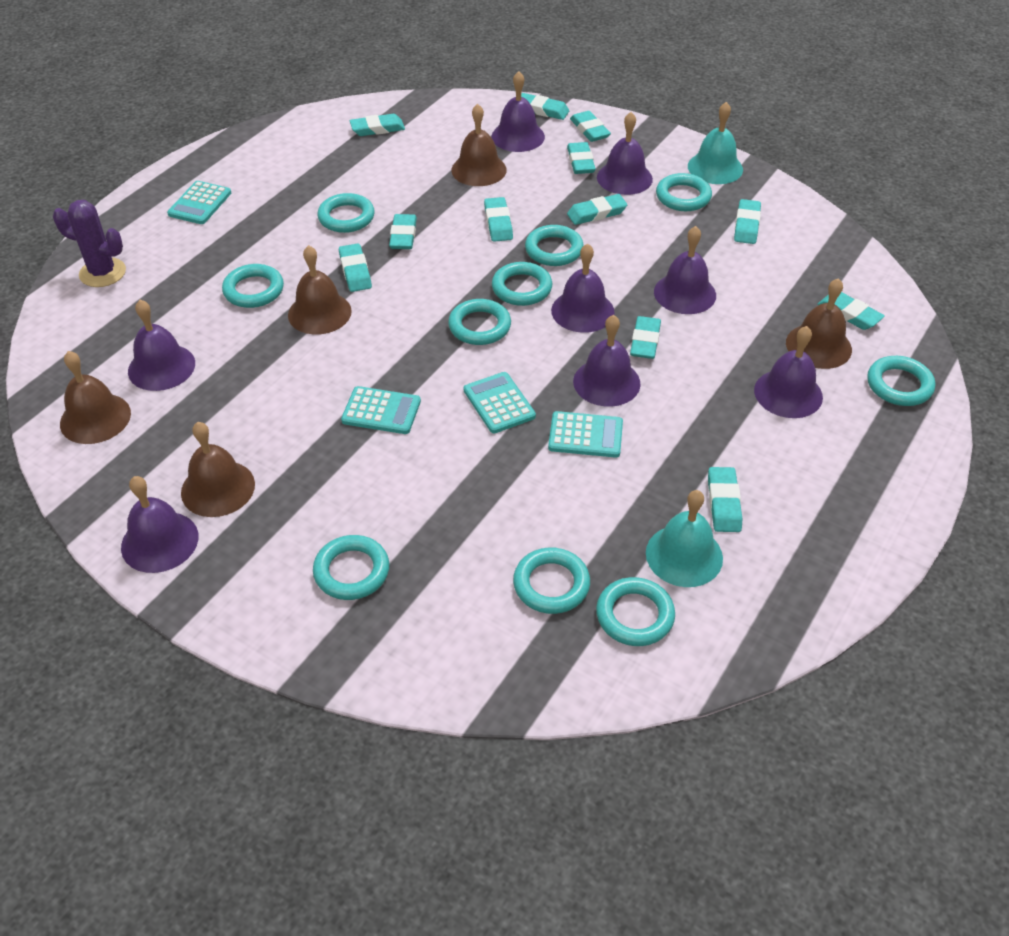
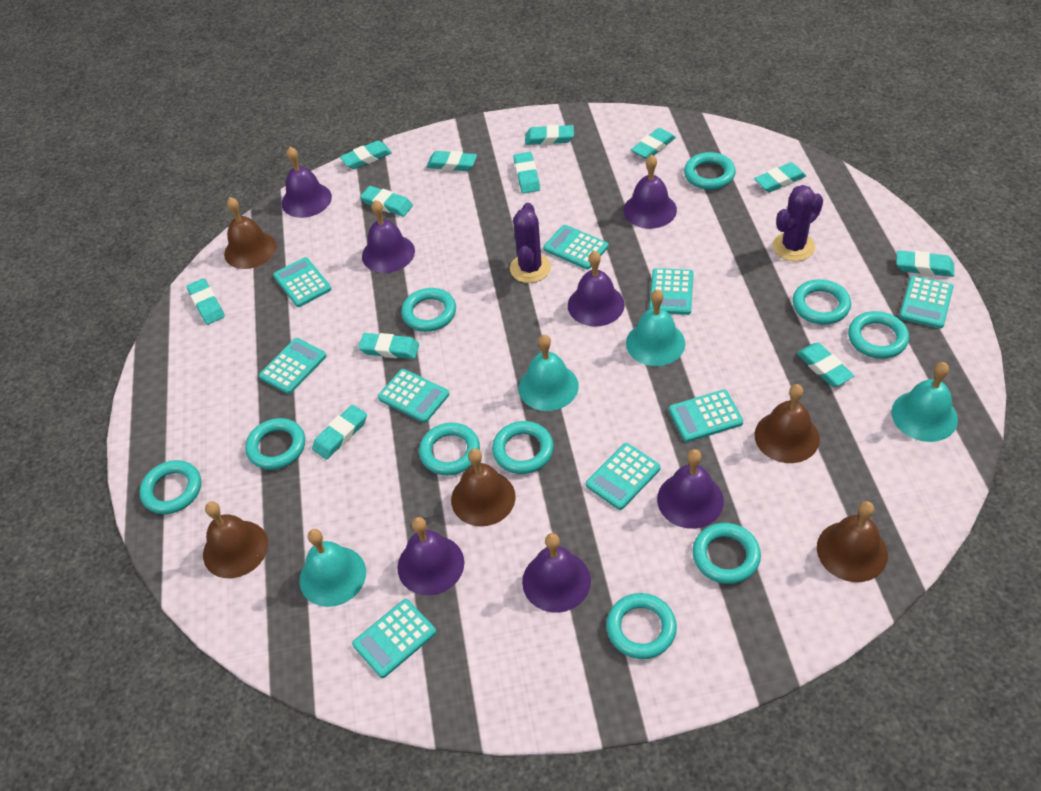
purple bell: [121,476,198,573] [128,300,195,391] [492,71,545,152] [551,243,615,333] [573,315,641,407] [597,112,653,195] [654,226,716,314] [754,326,823,418] = 8 -> [281,147,332,218] [362,200,415,273] [397,517,464,595] [522,533,591,613] [568,251,625,327] [624,155,677,229] [657,449,724,529] = 7
purple cactus: [53,200,126,287] = 1 -> [510,203,551,283] [773,185,823,261] = 2
turquoise bell: [646,490,723,587] [688,102,743,184] = 2 -> [299,529,366,607] [519,334,579,411] [626,289,685,366] [891,362,958,442] = 4
turquoise calculator: [167,181,231,224] [341,386,421,434] [464,372,536,433] [548,411,623,458] = 4 -> [259,338,326,394] [273,257,331,307] [352,599,436,678] [378,369,449,423] [543,225,608,269] [586,443,661,510] [649,268,694,315] [669,390,743,442] [899,275,953,328] = 9

